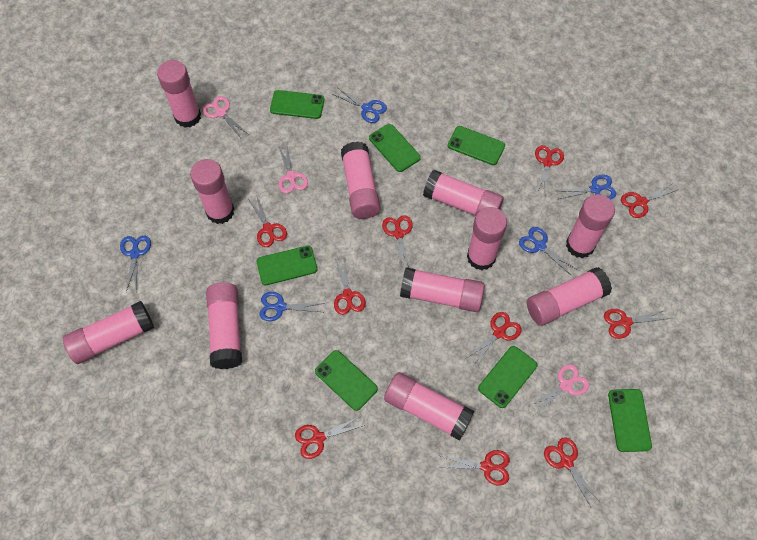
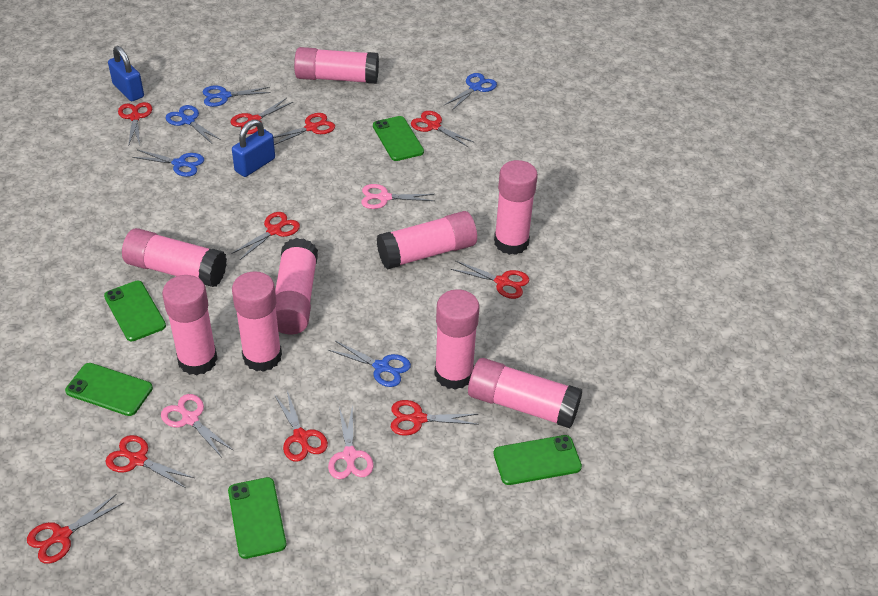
blue padlock: none = 0 -> [108,46,144,101] [232,120,275,177] = 2
green phone: [257,245,318,285] [270,90,324,119] [315,350,378,411] [369,124,421,172] [448,126,505,165] [478,346,537,408] [608,389,652,452] = 7 -> [65,363,153,416] [104,281,166,341] [228,477,286,559] [373,116,424,161] [494,435,582,485] = 5
pink glue stick: [63,301,154,364] [157,60,201,128] [190,159,234,224] [206,283,242,369] [341,141,380,219] [384,372,474,440] [400,267,485,312] [423,170,504,216] [467,207,507,270] [527,267,612,326] [566,194,615,258] = 11 -> [122,228,227,287] [162,275,218,375] [232,271,282,372] [275,238,318,334] [294,47,379,84] [377,211,477,270] [434,289,479,390] [468,358,582,428] [494,160,538,255] = 9

